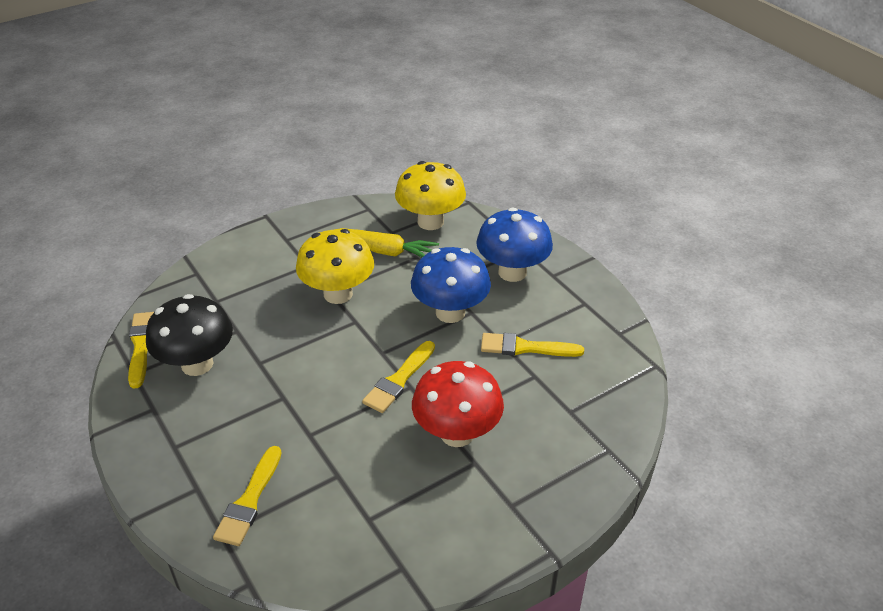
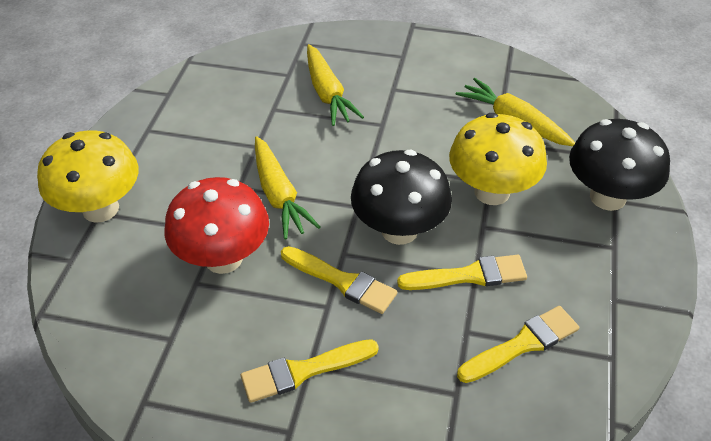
black mushroom: [146,294,233,376] = 1 -> [351,150,452,245] [569,119,670,211] = 2
blue mushroom: [411,247,491,323] [476,207,553,282] = 2 -> none = 0
yellow carrot: [334,228,439,257] = 1 -> [255,136,320,239] [307,44,364,126] [456,78,575,146] = 3

